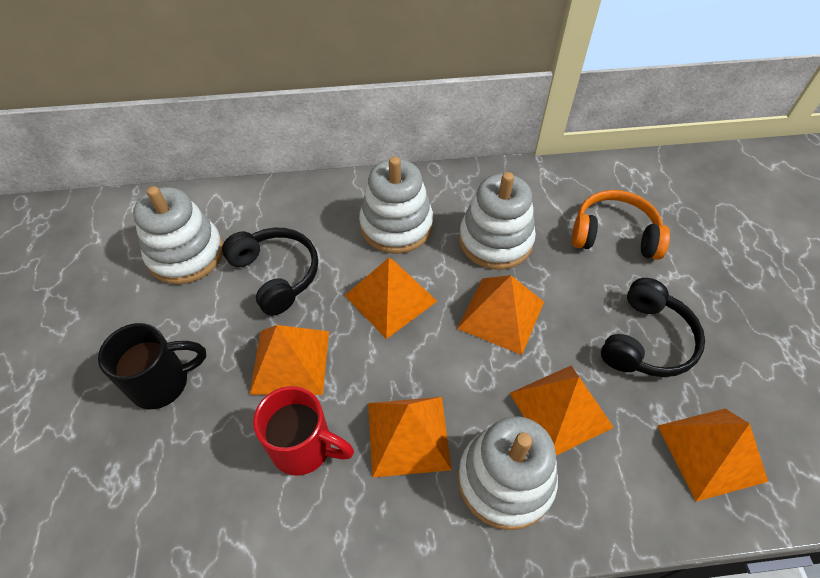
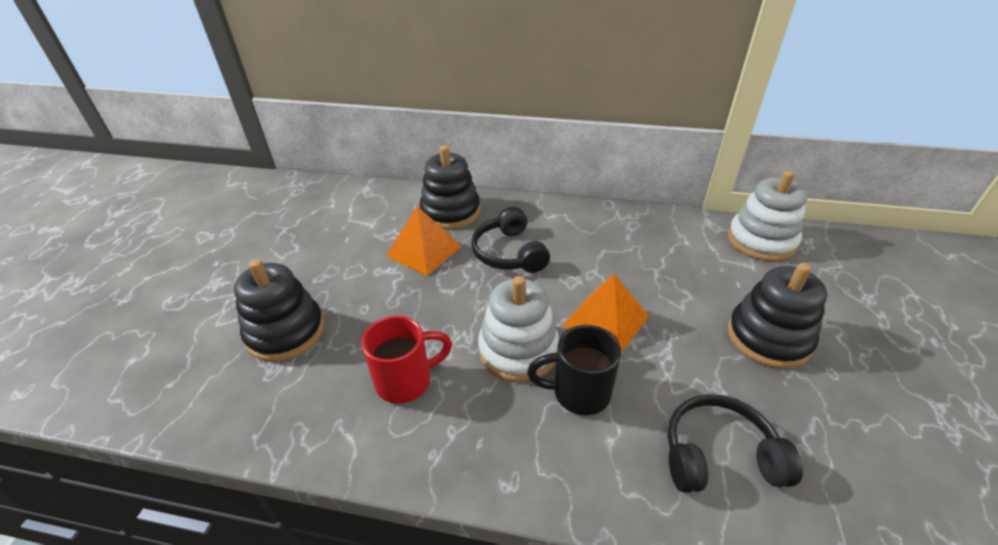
black stacking toy: none = 0 -> [234,259,325,362] [420,145,480,229] [728,263,827,369] = 3
orange headphones: [572,190,670,260] = 1 -> none = 0
orange pyramid: [249,325,329,395] [344,258,437,339] [368,397,451,478] [457,275,544,355] [510,366,614,455] [658,409,768,502] = 6 -> [386,206,461,276] [562,274,649,353] = 2
white stacking toy: [133,186,223,284] [359,156,433,254] [458,416,558,530] [459,172,536,270] = 4 -> [478,276,559,382] [728,171,807,262] = 2

